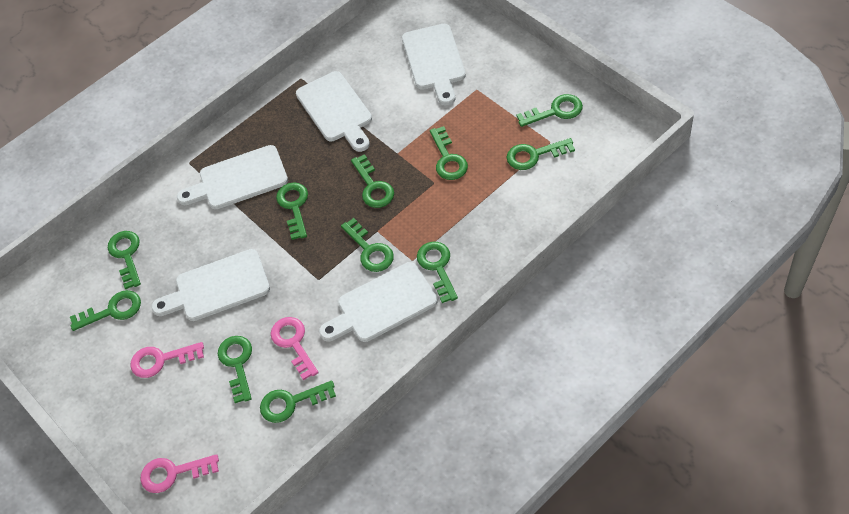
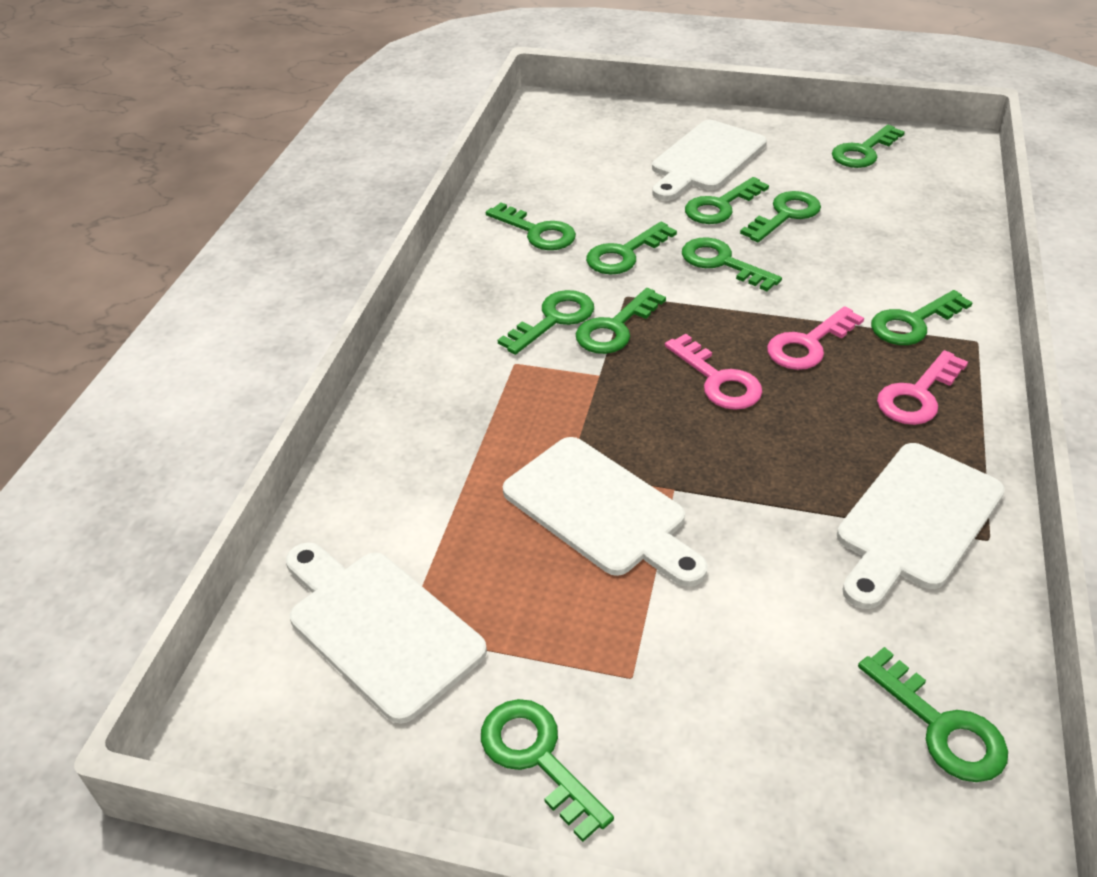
white cutting board: [152,249,270,321] [177,145,288,209] [296,71,372,152] [319,262,438,342] [402,24,466,105] = 5 -> [286,542,487,724] [503,437,708,587] [652,120,767,201] [837,443,1005,609] = 4

